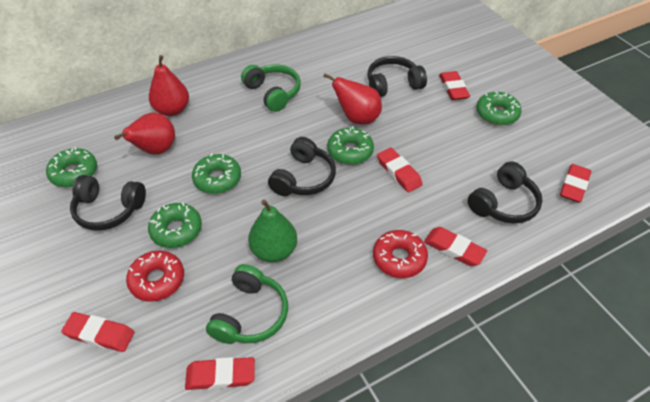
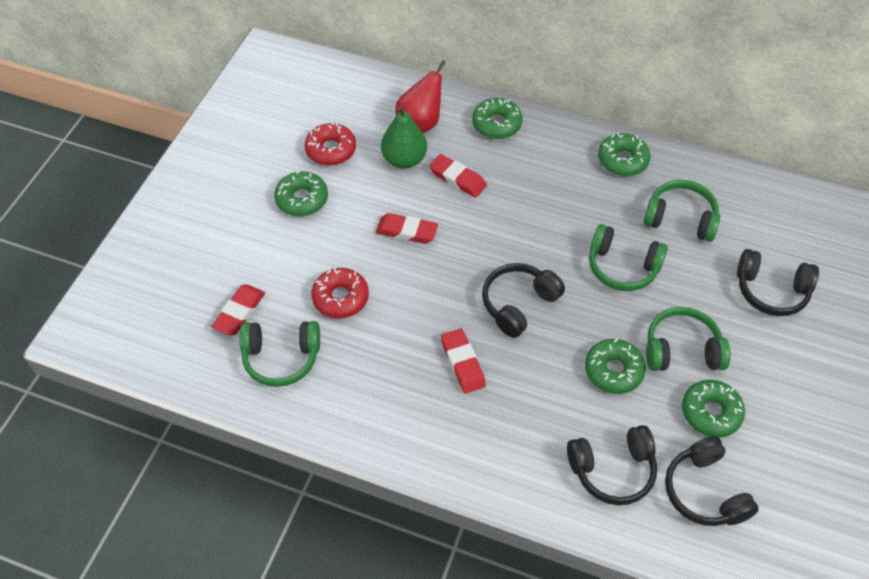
green headphones: [206,264,288,344] [241,64,301,112] = 2 -> [239,321,320,387] [589,224,668,291] [643,180,720,242] [646,307,731,371] = 4
red eraser: [61,312,135,352] [185,357,255,390] [377,147,423,192] [424,227,487,266] [439,71,470,100] [560,164,591,203] = 6 -> [211,284,265,336] [376,213,438,244] [429,154,487,198] [441,328,486,394] = 4
red pear: [114,113,175,155] [149,55,189,116] [323,73,382,125] = 3 -> [395,60,446,133] = 1

